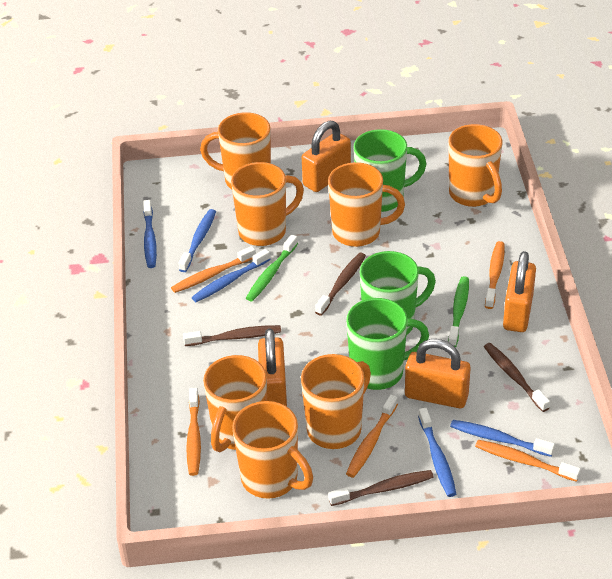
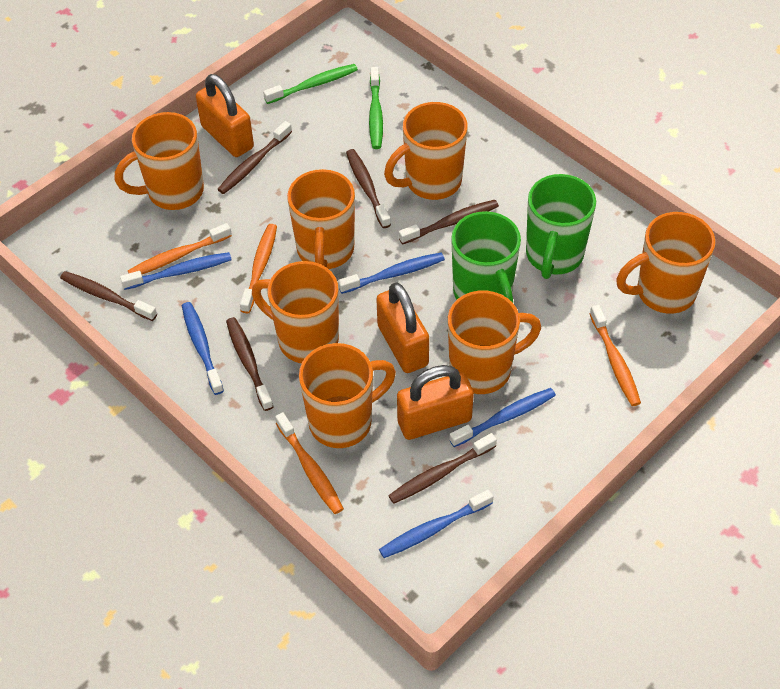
brown toothbrush: [183,325,281,346] [315,253,366,316] [328,470,433,506] [484,343,550,412] = 4 -> [60,271,157,321] [217,121,292,194] [226,317,273,411] [346,149,391,228] [388,433,497,504] [399,200,499,245] = 6
green mug: [346,298,429,390] [353,129,426,212] [360,251,436,335] = 3 -> [451,211,521,303] [526,174,596,279] = 2
orange padlock: [258,328,287,406] [302,121,351,192] [405,339,471,408] [503,251,536,332] = 4 -> [196,74,254,157] [376,282,429,373] [397,365,474,440] = 3
orange toothbrush: [171,246,256,293] [186,388,201,476] [346,395,398,478] [475,440,581,482] [485,241,505,309] = 5 -> [128,223,232,274] [240,224,277,313] [275,412,344,514] [589,305,641,406] = 4

